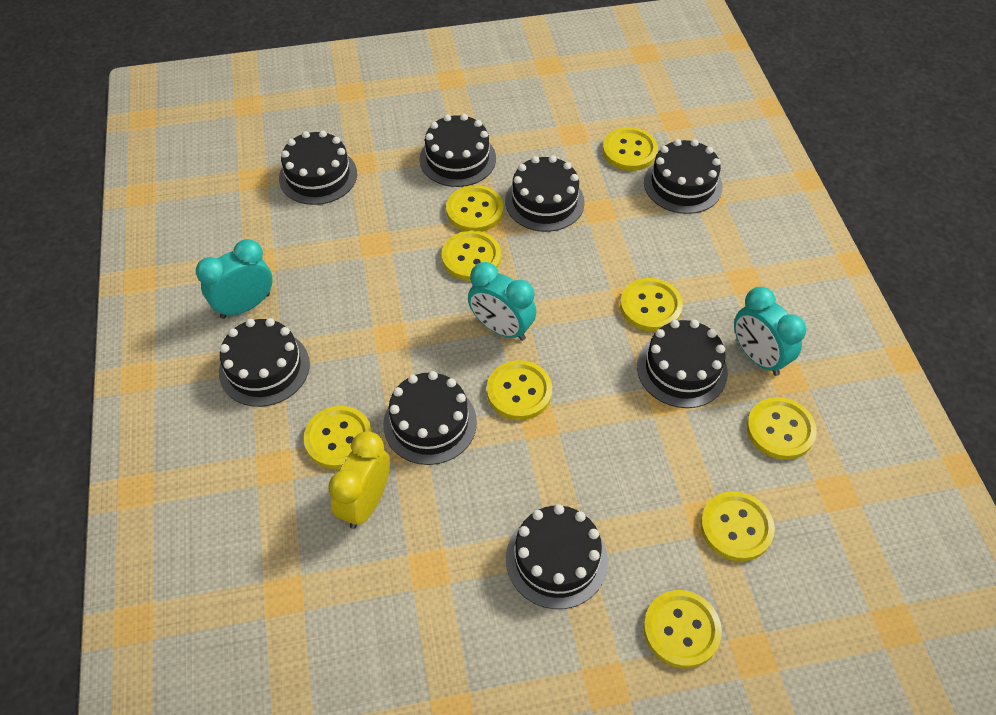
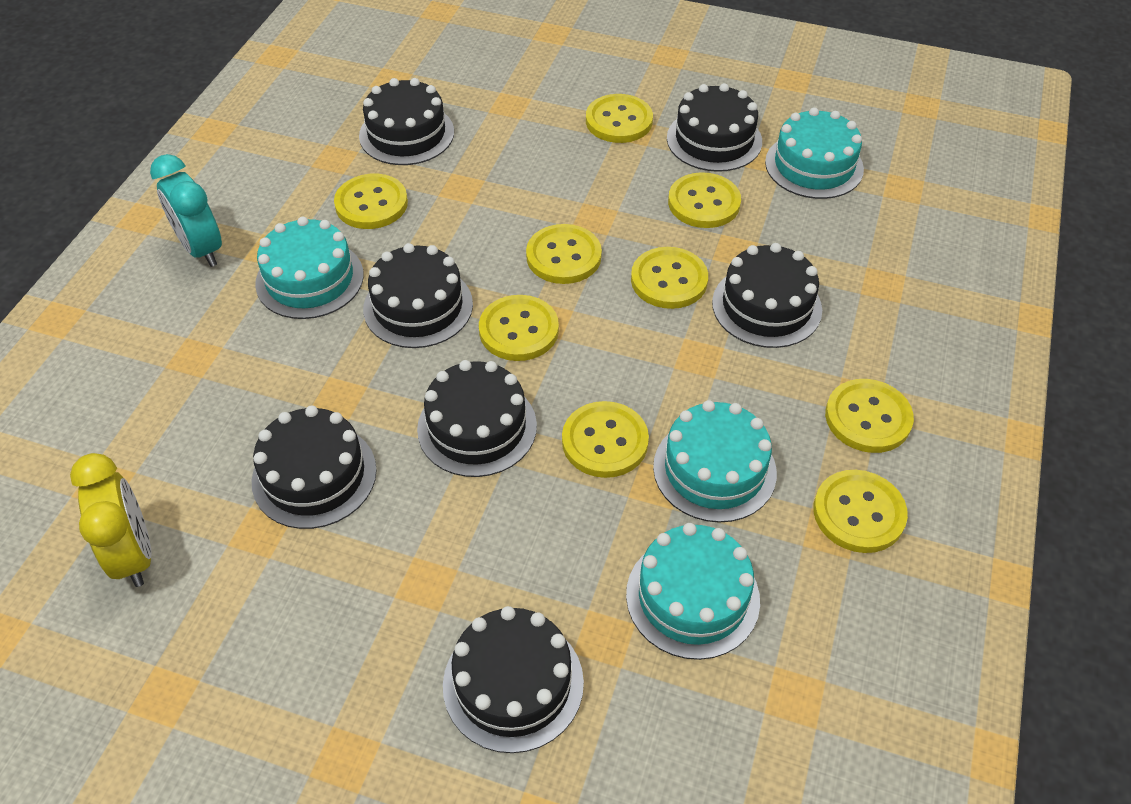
black cake: [219,318,310,407] [279,130,357,205] [383,371,477,465] [419,114,496,187] [505,155,585,232] [506,504,608,609] [637,320,728,408] [644,139,723,214] = 8 -> [252,405,377,529] [359,78,454,165] [363,243,473,348] [417,360,537,477] [443,606,584,753] [667,83,762,172] [712,243,822,348] = 7
turquoise cake: none = 0 -> [255,217,364,319] [626,523,760,660] [653,400,777,523] [765,108,864,199] = 4
turquoise clock: [196,239,273,319] [468,262,536,341] [734,287,806,376] = 3 -> [150,154,222,267] = 1

